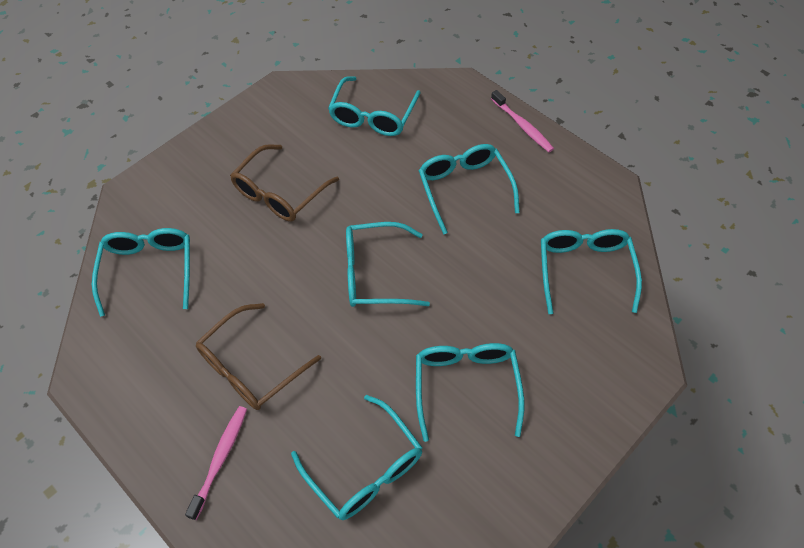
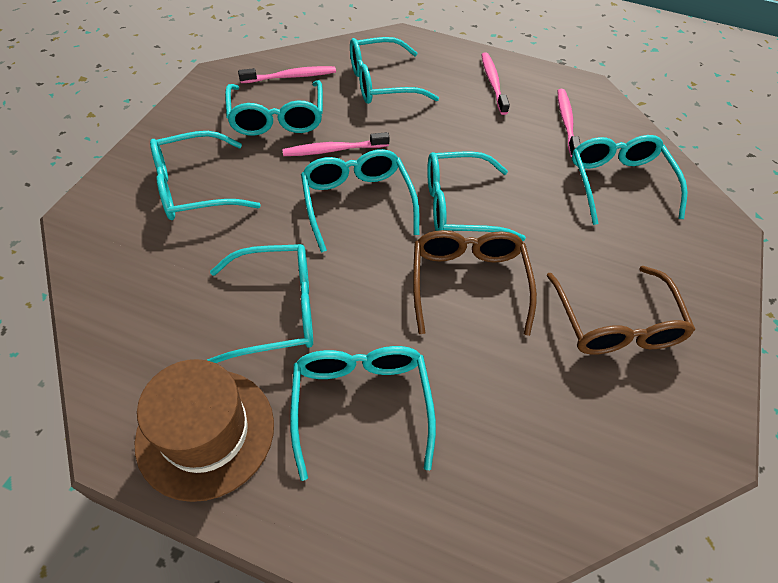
brown hat: none = 0 -> [135,359,274,502] = 1
pink toothbrush: [185,406,247,520] [491,90,554,152] = 2 -> [238,66,336,83] [282,132,390,156] [481,53,510,115] [557,89,580,157] = 4
turquoise glasses: [92,228,190,317] [291,395,423,520] [328,76,421,136] [346,222,430,307] [416,343,524,442] [418,144,520,235] [541,229,642,314] = 7 -> [150,131,261,220] [207,244,313,363] [225,80,323,136] [290,346,436,481] [301,149,420,253] [350,37,439,104] [427,151,526,241] [572,135,687,225] = 8

